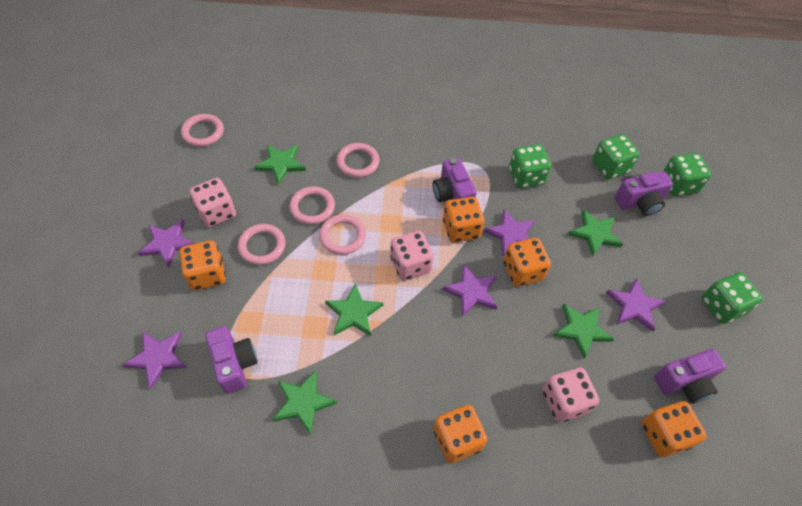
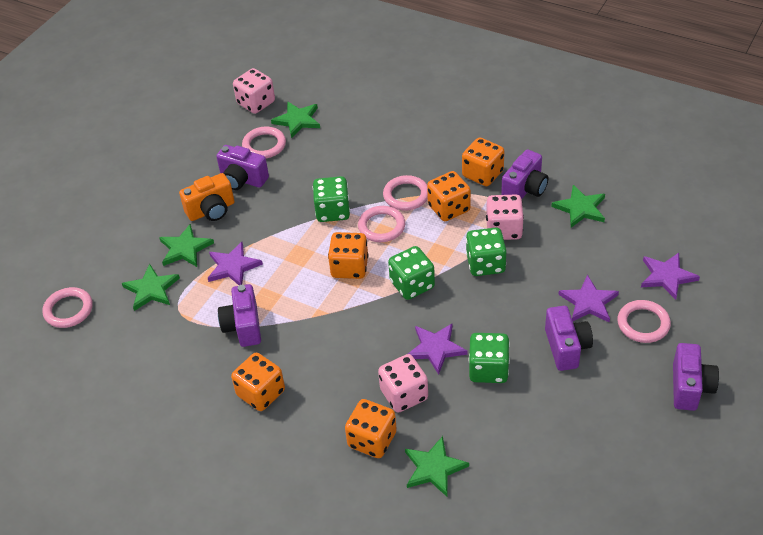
orange camera: none = 0 -> [179,173,235,221] = 1
purple camera: [205,326,258,394] [433,158,477,202] [615,171,673,216] [654,349,726,404] = 4 -> [216,145,269,190] [218,284,261,347] [501,149,548,199] [545,306,593,371] [673,343,719,411] = 5
purple star: [123,331,187,389] [138,219,195,268] [442,265,497,317] [483,210,535,257] [606,278,666,332] = 5 -> [208,242,263,285] [408,324,467,375] [558,275,619,322] [641,253,700,300] = 4

